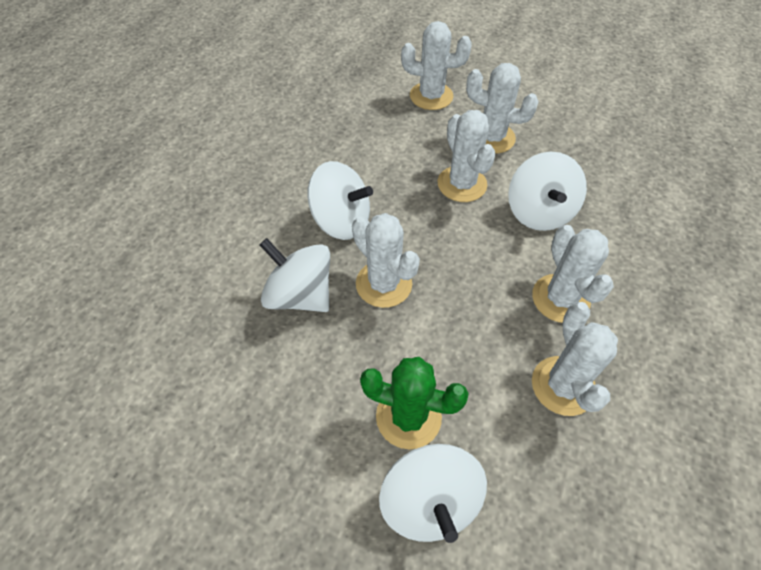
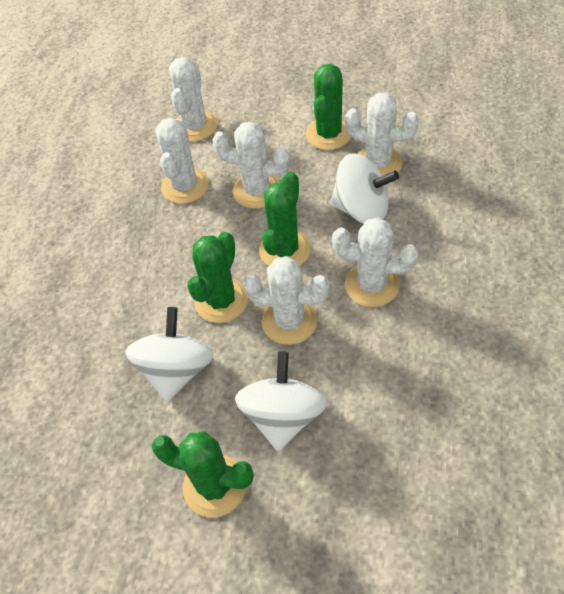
green cactus: [360,357,469,449] = 1 -> [152,431,254,518] [187,232,248,323] [259,171,311,266] [306,64,351,150] = 4
white spinning top: [259,238,330,312] [307,161,373,240] [379,444,487,543] [508,151,587,231] = 4 -> [125,307,214,402] [235,351,327,451] [330,153,399,224] = 3

